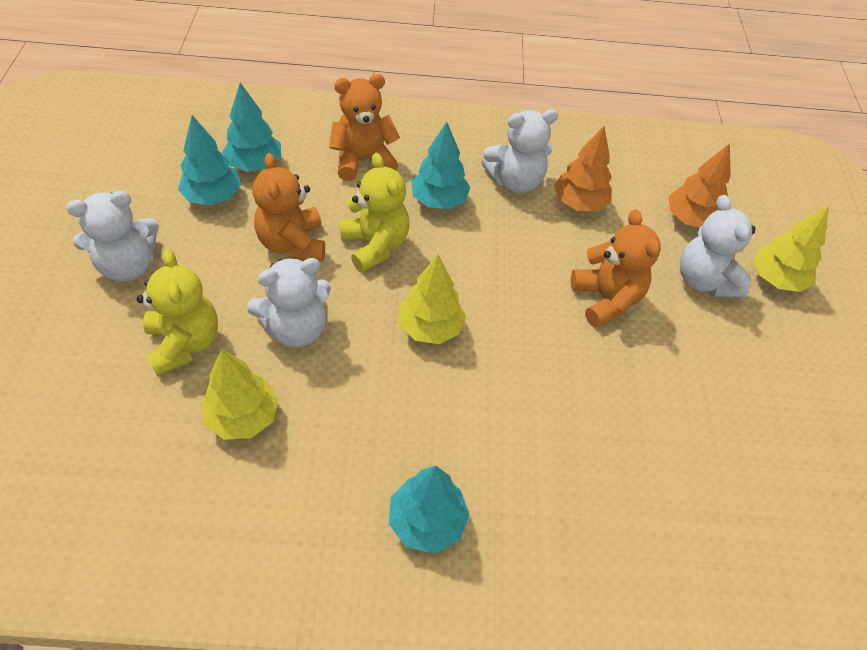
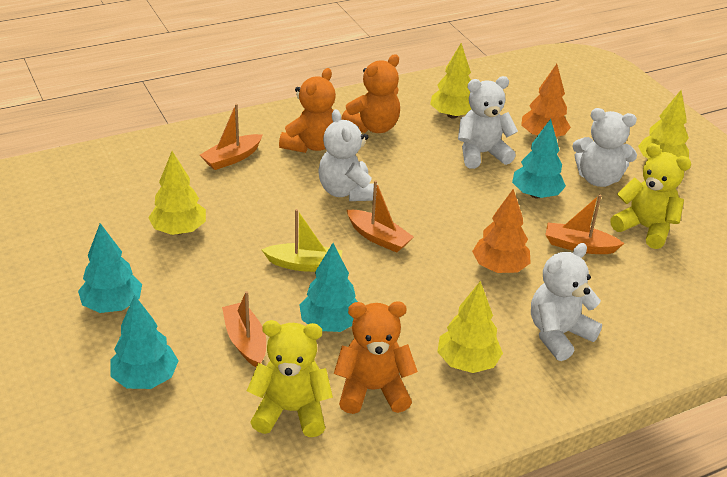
orange boat: none = 0 -> [200,104,262,170] [222,291,266,367] [347,180,414,253] [545,194,624,254] = 4
yellow boat: none = 0 -> [261,209,343,272] = 1
yellow tree: [202,349,279,440] [399,254,466,344] [753,206,829,292] = 3 -> [148,151,206,235] [430,43,471,119] [437,281,503,373] [638,90,689,159] = 4

